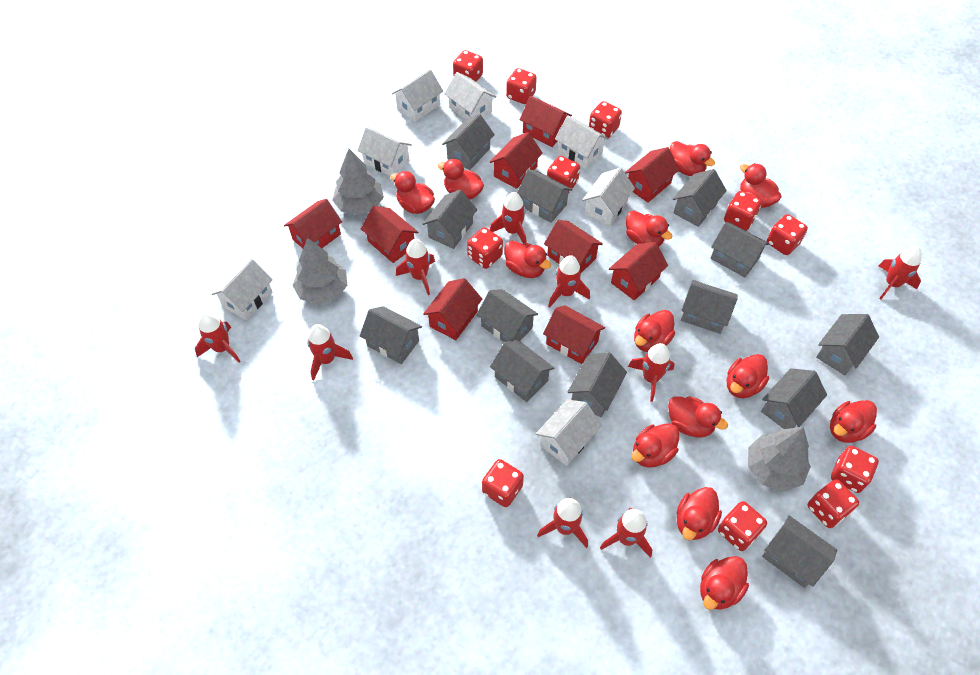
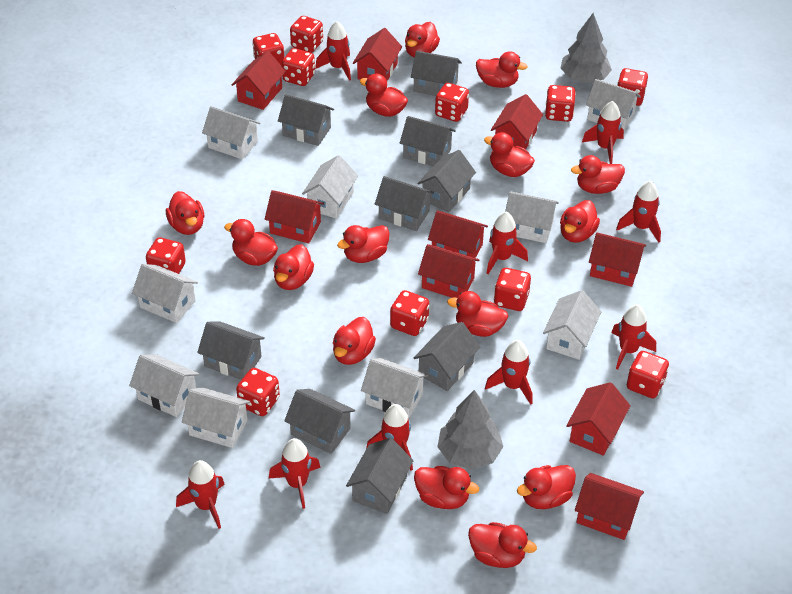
grey house: [360,306,422,364] [423,190,477,249] [442,114,495,170] [476,289,538,343] [490,340,554,402] [517,169,573,223] [568,352,627,417] [673,169,727,227] [681,280,738,334] [710,222,769,277] [761,368,827,429] [762,515,837,588] [816,314,879,375] = 13 -> [197,321,265,380] [278,94,334,146] [284,389,355,454] [346,438,414,514] [375,176,434,231] [400,116,456,166] [411,51,462,96] [414,322,480,391] [417,150,476,212] = 9
grey tree: [292,238,347,305] [332,149,384,215] [748,427,811,492] = 3 -> [437,390,503,470] [560,13,612,83] = 2
red duck: [390,171,435,214] [438,159,484,200] [505,241,551,278] [626,211,673,246] [631,423,679,468] [634,310,675,352] [668,396,728,438] [670,141,715,176] [677,487,722,540] [700,556,749,610] [727,354,769,398] [740,163,782,208] [830,400,877,443] = 13 -> [166,191,204,235] [224,219,278,266] [273,244,314,290] [333,317,376,365] [337,225,389,263] [360,74,408,117] [405,22,440,58] [414,466,479,509] [447,291,508,337] [468,522,537,568] [476,51,527,88] [484,132,535,177] [517,465,576,509] [560,200,600,243] [571,155,625,194] = 15
white house: [212,259,273,320] [357,126,412,176] [391,69,443,122] [444,72,496,120] [536,400,602,466] [555,116,609,169] [582,168,635,226] = 7 -> [129,354,199,417] [132,264,198,323] [182,387,250,448] [202,106,260,160] [302,155,358,219] [361,358,428,419] [505,191,559,243] [543,290,601,360] [586,79,641,130] = 9

